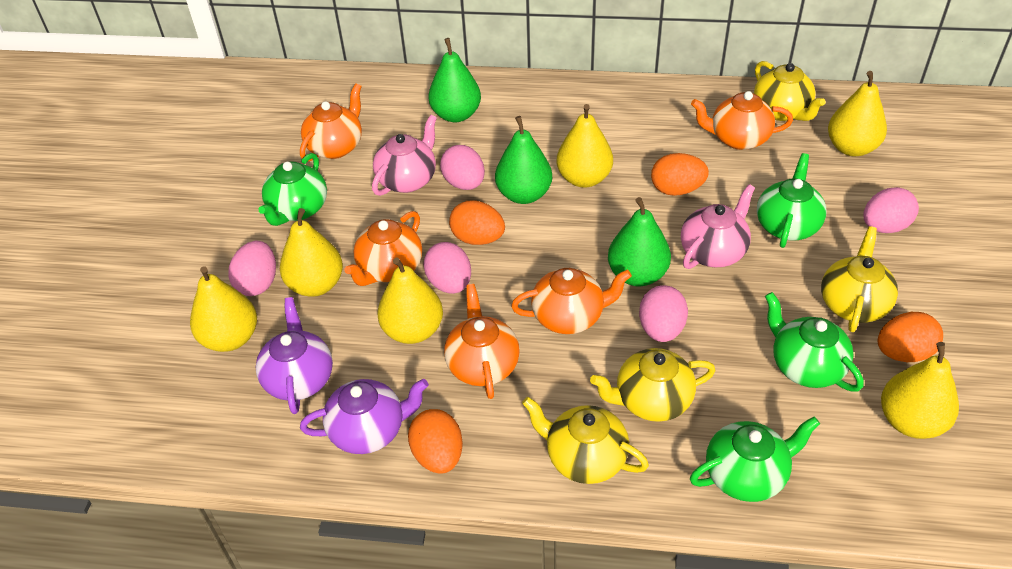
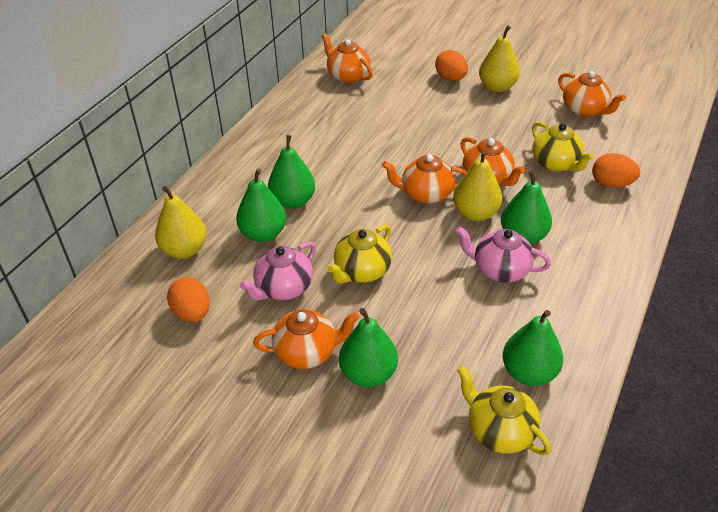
green pear: [428,38,481,122] [495,116,552,204] [608,197,671,286] = 3 -> [236,168,286,242] [268,135,315,209] [339,308,398,387] [501,170,552,244] [503,310,563,386] = 5
green teapot: [258,153,327,226] [690,417,820,502] [757,153,827,248] [765,292,864,392] = 4 -> none = 0
orange egg: [408,409,463,474] [449,201,505,245] [651,153,709,196] [878,312,943,362] = 4 -> [167,277,210,322] [435,50,468,81] [592,153,640,188] = 3
pink egg: [228,241,276,296] [423,242,471,294] [440,145,485,190] [639,285,688,342] [863,187,919,233] = 5 -> none = 0
purple teapot: [256,297,333,414] [300,379,429,454] = 2 -> none = 0
yellow pear: [190,266,257,352] [280,208,343,297] [377,257,443,344] [557,104,613,188] [828,71,887,156] [881,342,959,439] = 6 -> [155,186,207,259] [453,150,502,221] [479,25,520,92] = 3
yellow teapot: [522,397,649,484] [590,348,716,422] [754,61,825,121] [821,226,898,332] = 4 -> [327,224,392,284] [457,366,551,455] [532,122,594,172] = 3

